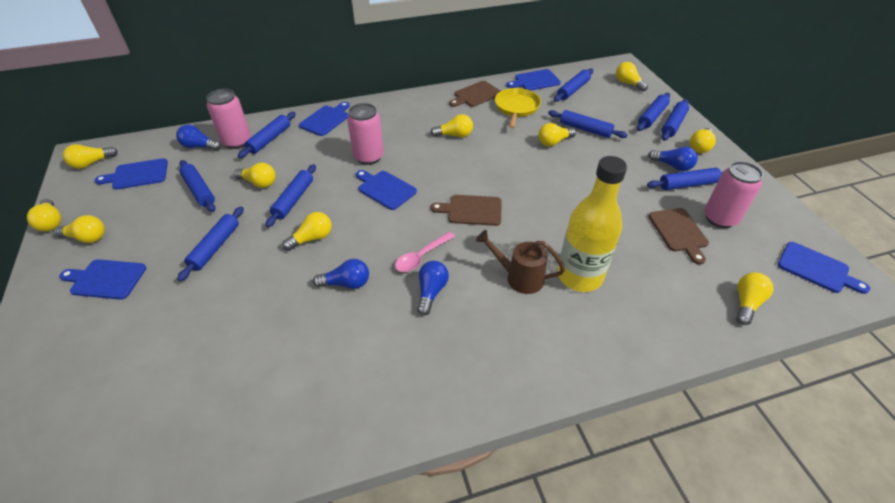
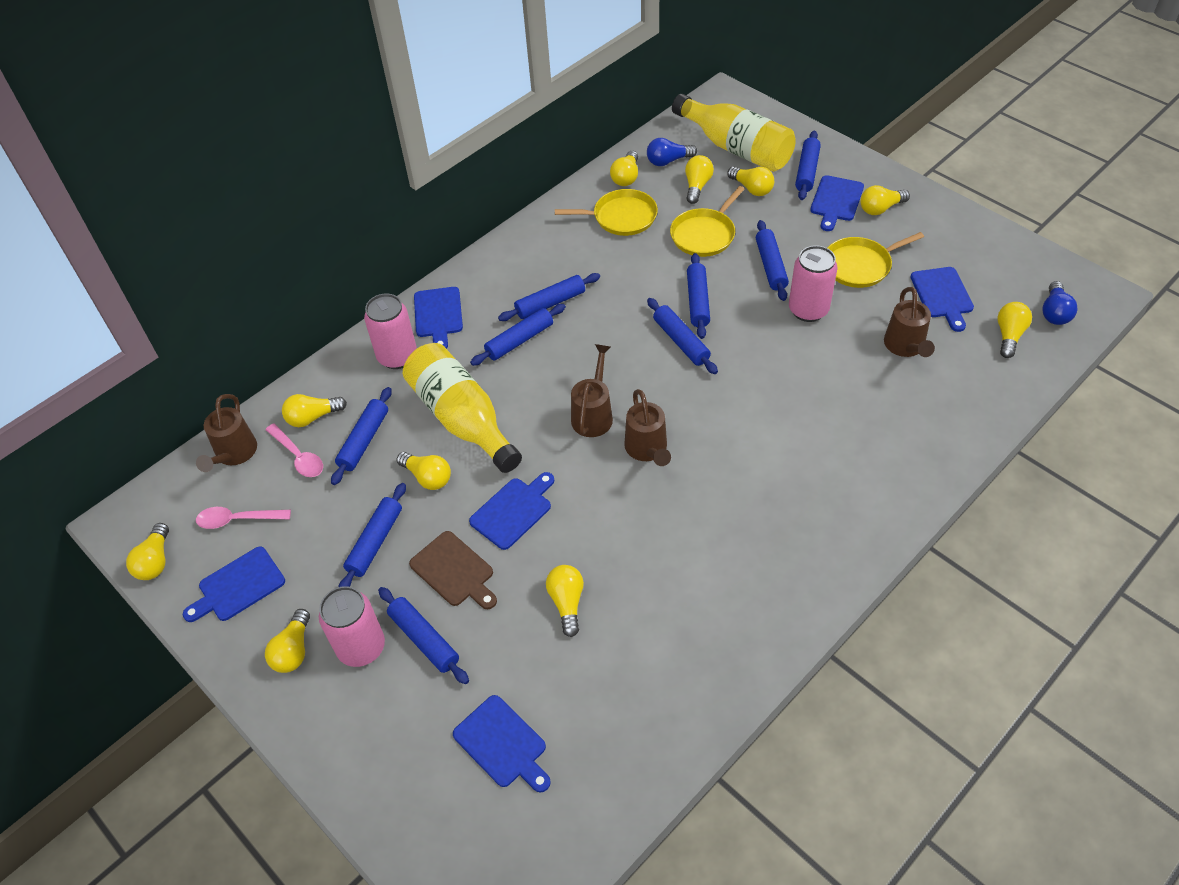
blue light bulb: [176,125,221,151] [313,259,369,289] [417,261,449,316] [648,147,698,171] = 4 -> [647,138,697,166] [1042,281,1078,325] = 2
brown cutting board: [431,195,502,226] [449,81,500,107] [648,208,709,264] = 3 -> [409,531,497,609] = 1
brown watering can: [476,230,565,294] = 1 -> [196,394,257,472] [571,344,613,437] [624,389,671,466] [884,287,935,357] = 4
pink spoon: [395,232,455,272] = 1 -> [196,507,291,529] [265,424,323,477] = 2
yellow bottle: [557,156,627,292] = 1 -> [403,343,522,473] [672,94,796,172] = 2
yellow pan: [495,88,541,128] = 1 -> [555,189,658,236] [670,186,744,257] [828,232,924,288] = 3

